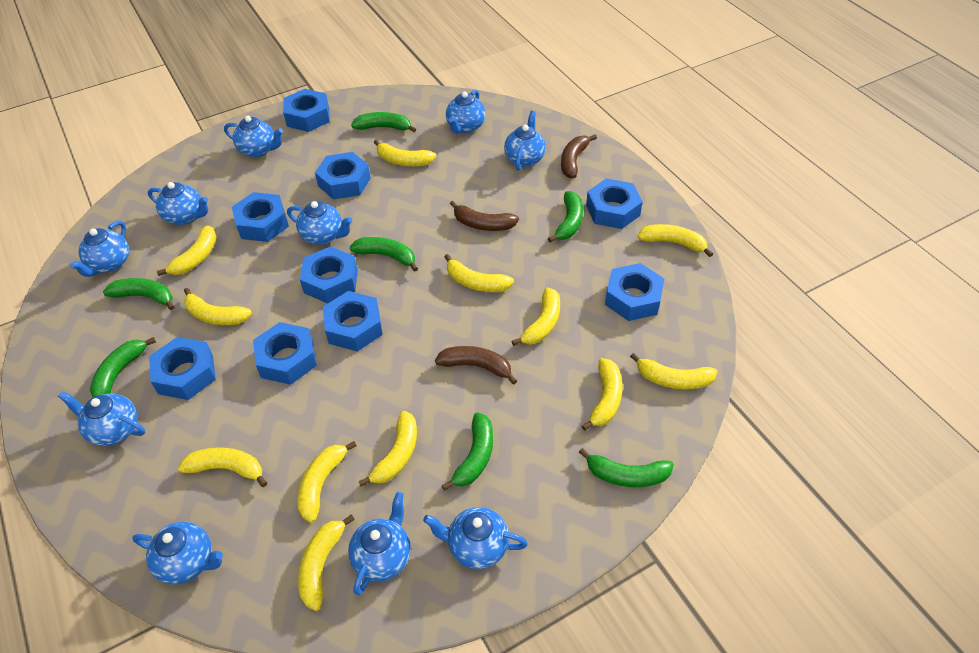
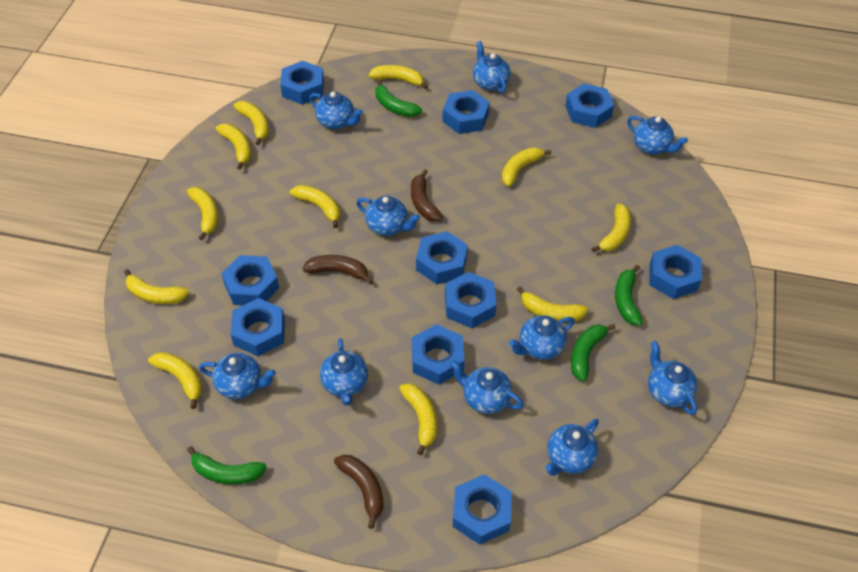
blue nut: [149,337,216,400] [232,192,289,242] [253,322,317,385] [283,89,330,132] [300,246,358,304] [315,152,371,200] [323,291,383,351] [586,178,643,229] [605,263,664,321] = 9 -> [221,255,279,305] [231,298,285,356] [280,61,324,105] [412,324,465,385] [416,231,468,284] [442,90,490,134] [445,272,496,328] [452,474,512,544] [565,83,614,128] [649,245,702,299] = 10
green banana: [90,337,156,397] [103,278,174,310] [350,237,418,272] [351,112,416,132] [442,412,493,491] [548,191,583,243] [579,448,674,487] = 7 -> [187,446,267,484] [376,80,422,117] [571,324,616,382] [615,265,643,326] = 4
yellow banana: [157,225,217,276] [178,447,267,487] [184,288,252,325] [297,441,357,523] [298,514,355,611] [359,411,417,487] [374,139,436,166] [444,254,514,292] [511,287,560,346] [582,358,623,431] [630,353,718,390] [637,224,713,257] = 12 -> [124,269,189,304] [148,352,202,409] [187,187,218,240] [216,124,251,170] [234,101,269,145] [290,185,340,228] [368,65,428,89] [399,383,437,455] [502,147,551,187] [517,287,589,322] [591,203,631,252] = 11

